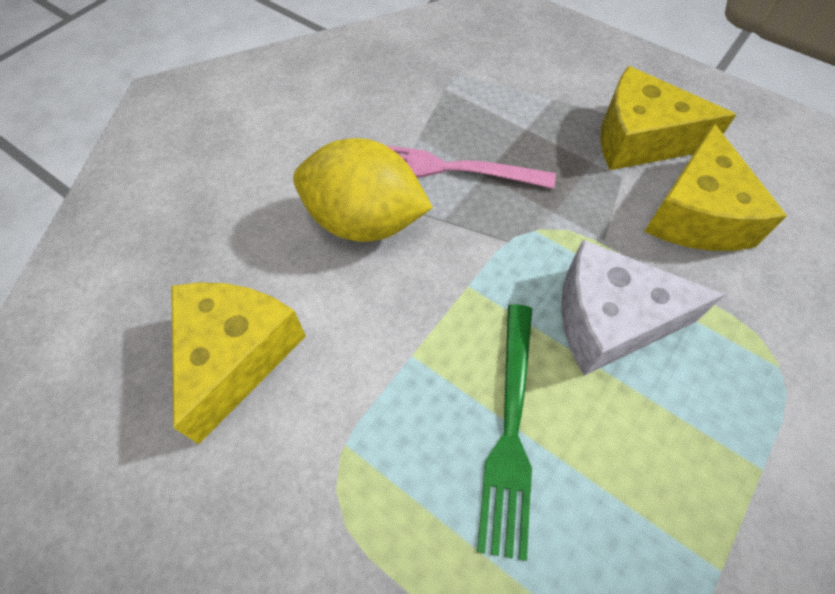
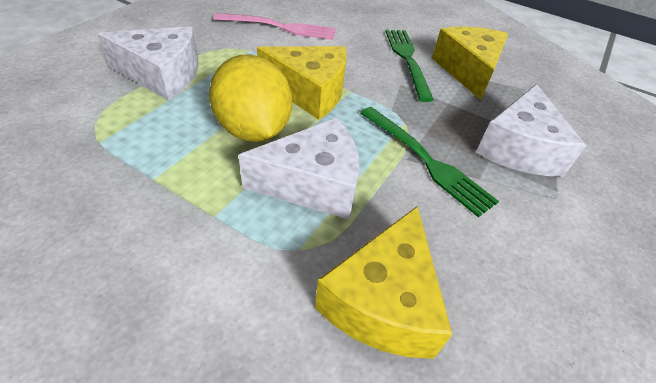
green fork: [477,304,532,561] = 1 -> [360,107,499,217] [385,30,434,102] = 2
white cheese: [561,240,725,376] = 1 -> [98,26,198,101] [238,118,359,220] [476,84,586,177] = 3

